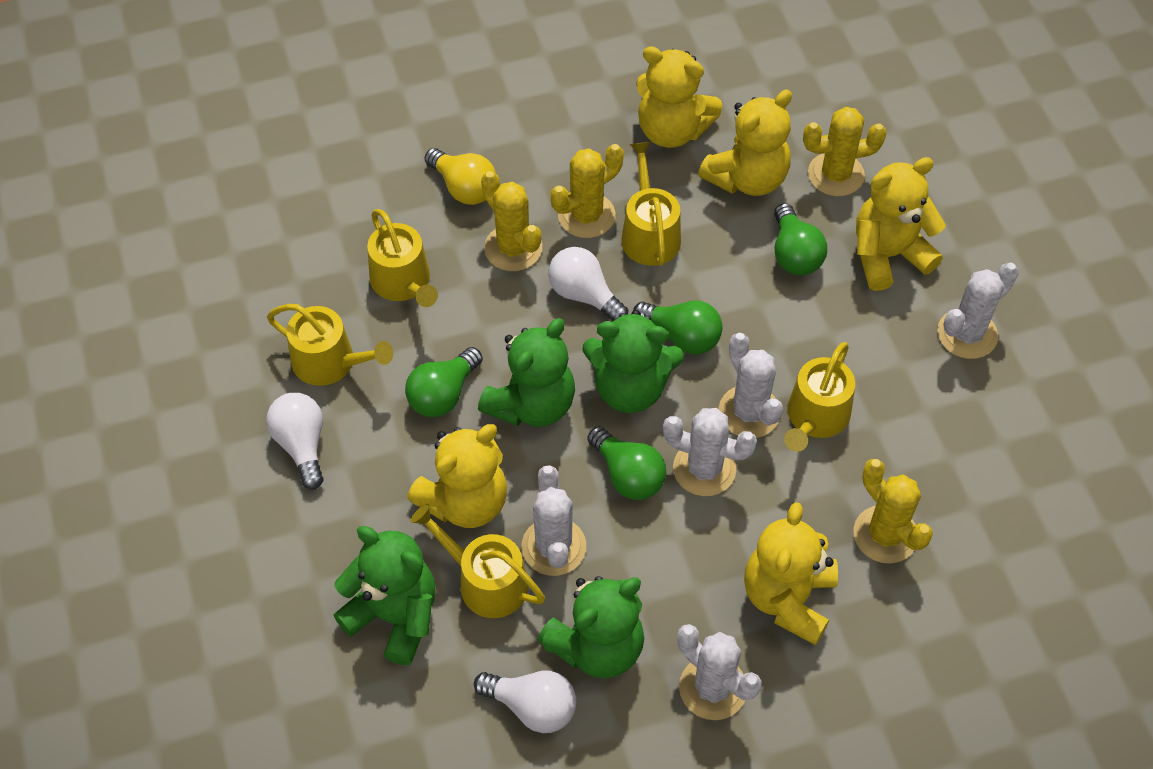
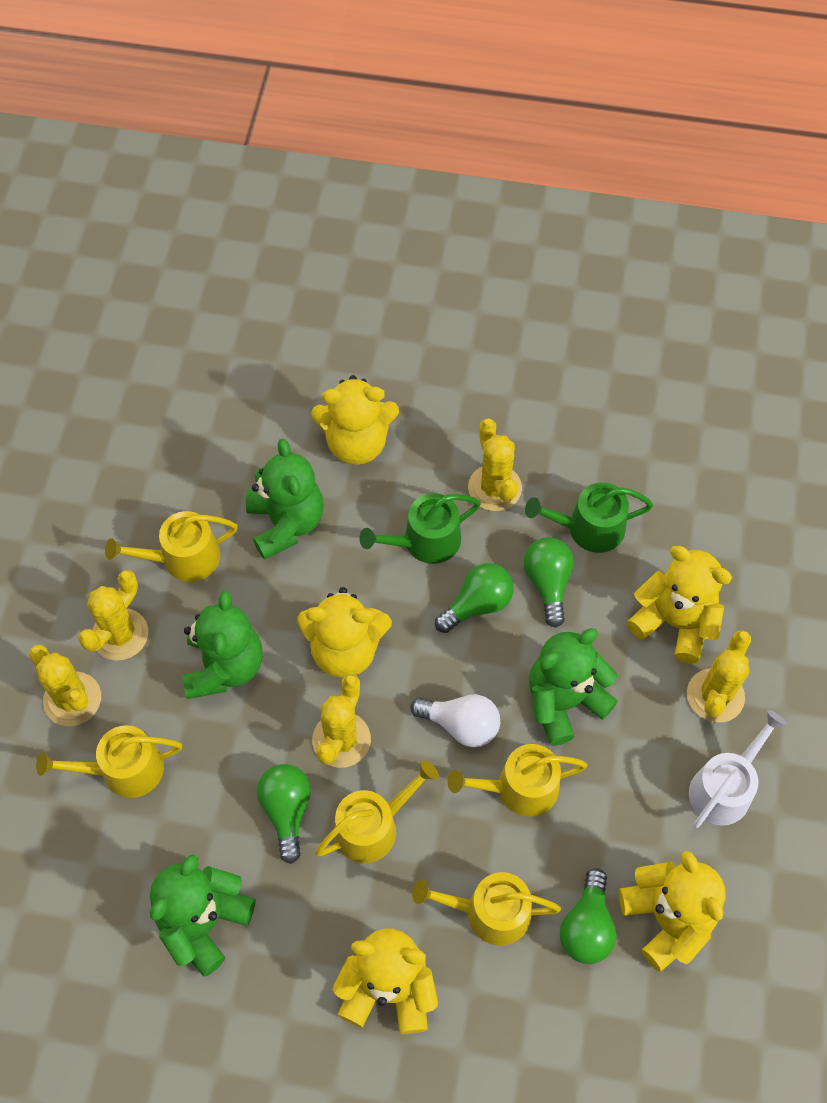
green watering can: none = 0 -> [359,493,481,564] [525,482,653,553] = 2
white cactus: [521,465,586,576] [663,408,757,496] [677,624,762,720] [718,333,783,438] [937,262,1019,359] = 5 -> none = 0
white light bulb: [266,393,324,490] [474,671,576,733] [548,247,628,321] = 3 -> [411,694,500,747] = 1
white watering can: none = 0 -> [689,710,787,828] = 1
yellow cactus: [481,171,542,271] [551,144,623,238] [803,107,887,196] [853,459,933,563] = 4 -> [29,645,101,726] [78,570,148,661] [312,674,371,768] [468,419,522,511] [687,630,751,723] = 5
yellow light bulb: [424,148,496,205] = 1 -> none = 0

